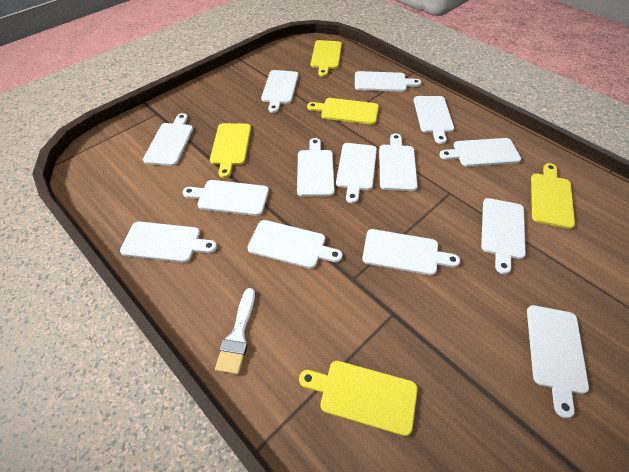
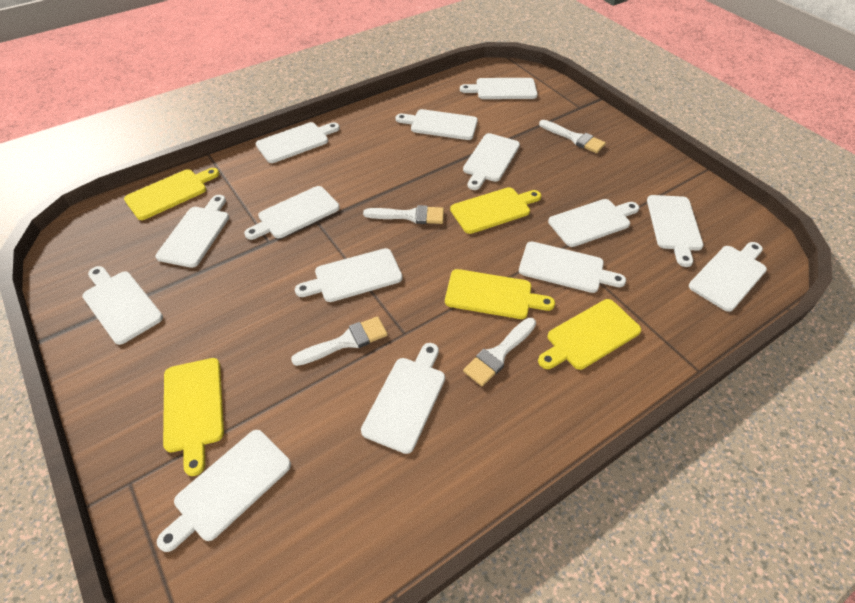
white brush: [215,288,255,375] = 1 -> [291,316,388,366] [363,205,444,224] [463,318,536,386] [539,120,606,153] = 4

